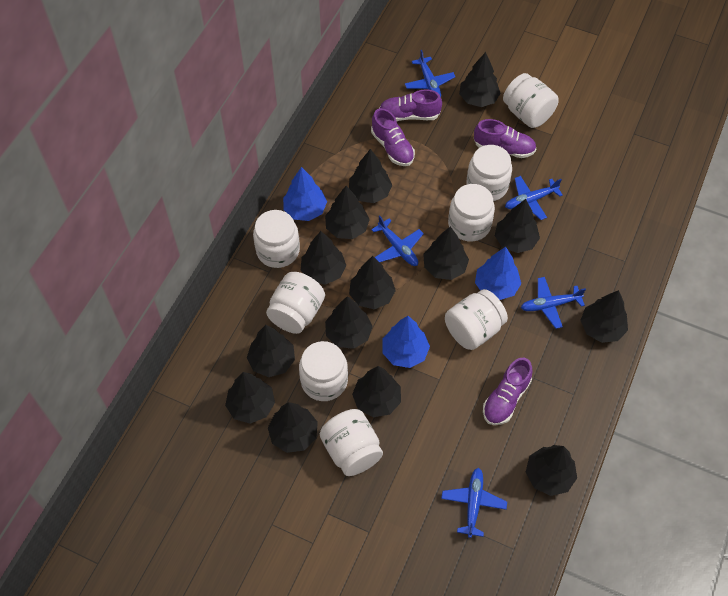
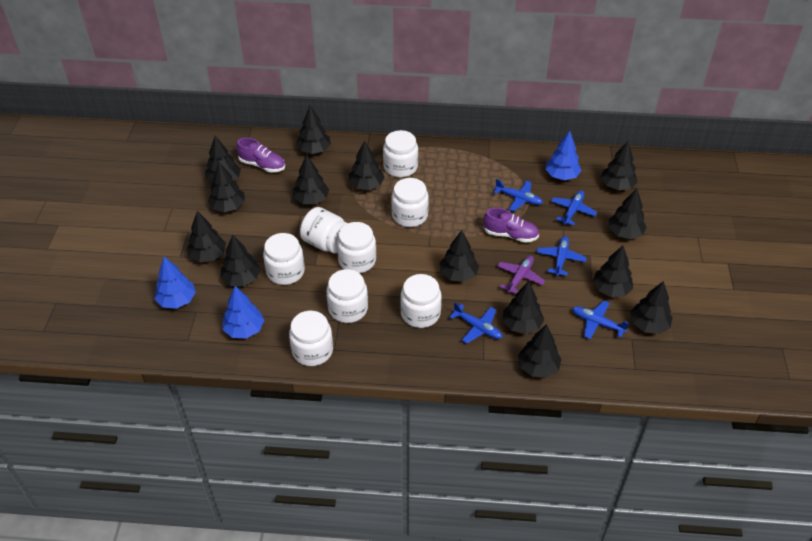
purple plane: none = 0 -> [497,256,545,294] = 1
purple shoe: [371,108,415,166] [379,89,442,121] [474,119,536,158] [483,358,533,425] = 4 -> [236,138,285,172] [483,208,539,243] = 2

